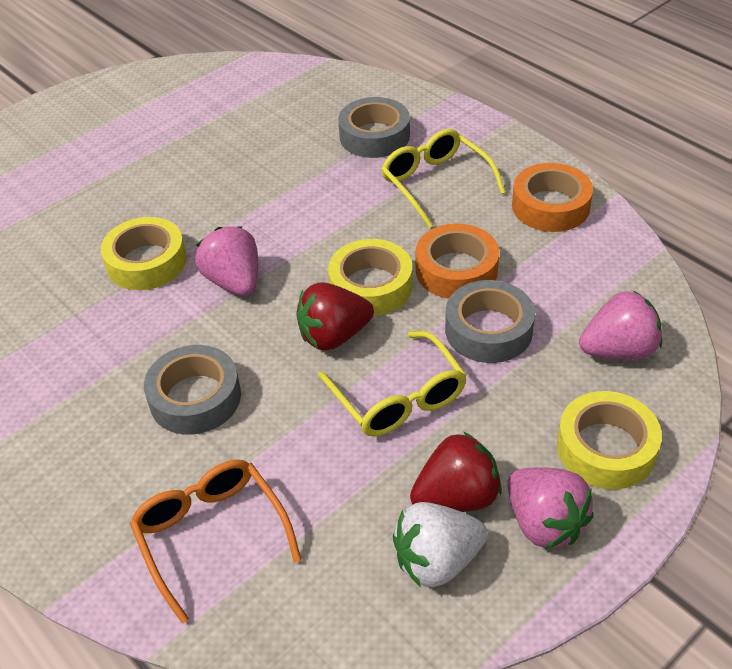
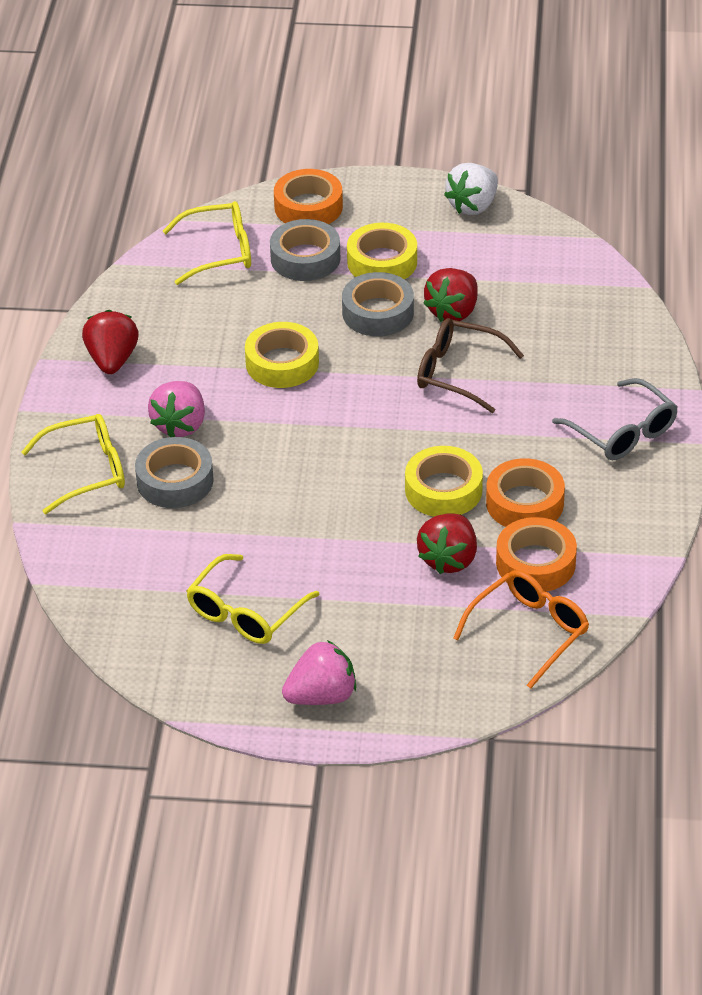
brown glasses: none = 0 -> [417,318,524,413] = 1
grey glasses: none = 0 -> [552,378,678,460] = 1
orange tape: [416,224,499,299] [512,163,593,232] = 2 -> [274,169,343,224] [486,458,565,527] [496,517,577,592] = 3
pink strawberry: [195,226,258,296] [507,467,594,549] [579,290,662,360] = 3 -> [148,381,205,437] [282,640,356,705] = 2
red strawberry: [296,282,374,351] [410,432,502,512] = 2 -> [82,310,139,374] [417,513,477,574] [423,268,478,322] = 3
yellow glasses: [318,331,467,437] [381,129,506,228] = 2 -> [21,414,125,514] [163,201,251,285] [186,554,320,644] = 3

